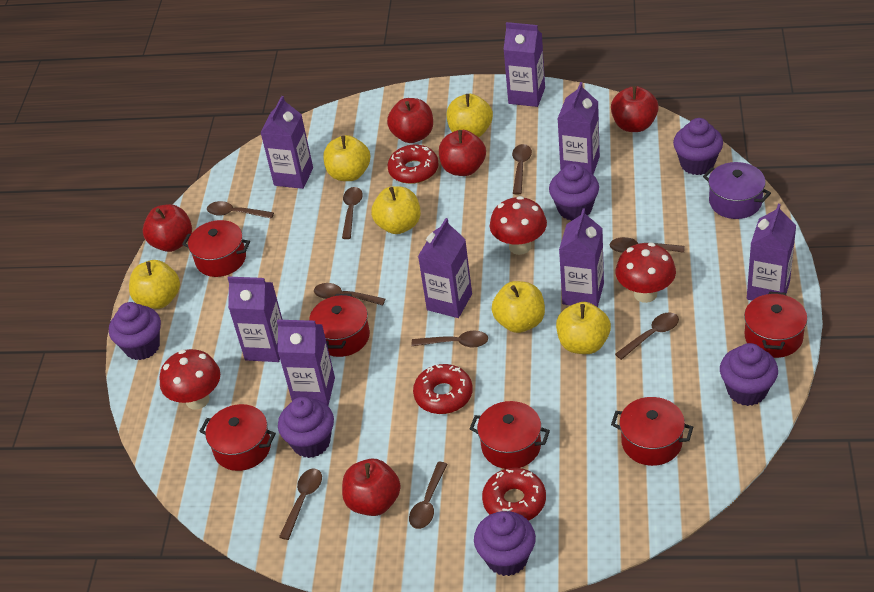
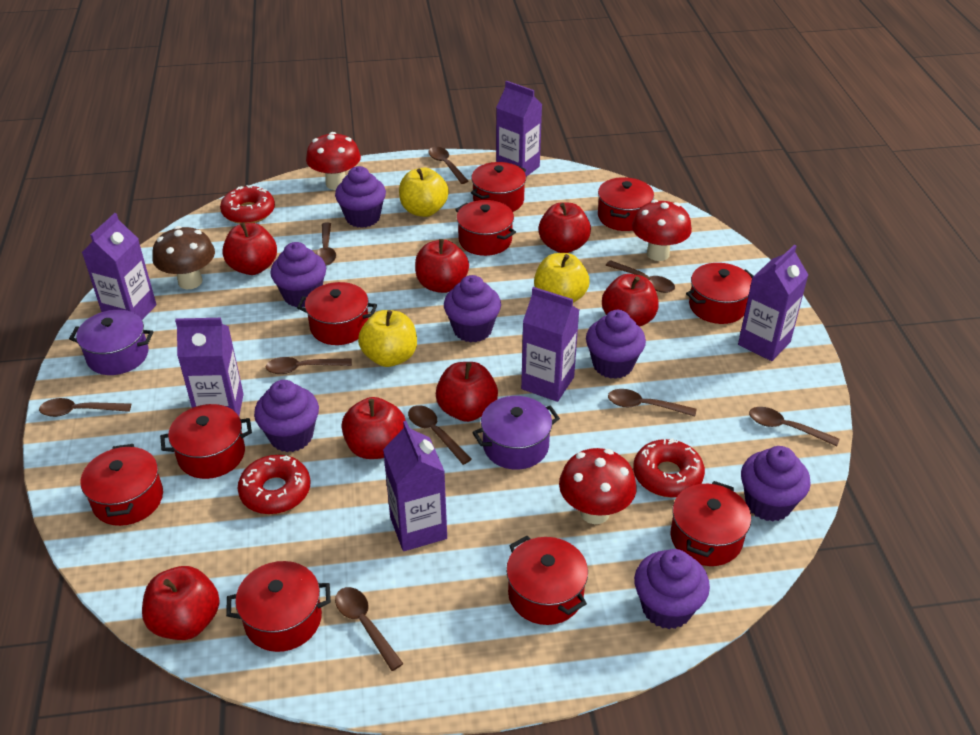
brown mushroom: none = 0 -> [152,226,215,289] = 1
purple carton: [228,276,283,362] [260,96,313,189] [277,320,335,406] [418,218,472,318] [503,22,545,107] [558,82,600,174] [559,209,604,307] [747,204,796,300] = 8 -> [82,213,157,320] [175,318,244,416] [383,421,447,551] [496,81,542,177] [521,287,579,402] [738,245,808,361] = 6
purple cupcake: [109,302,161,360] [278,397,334,458] [474,511,536,576] [549,163,599,221] [673,118,723,175] [720,343,778,406] = 6 -> [254,380,319,452] [270,242,326,307] [335,166,386,228] [444,275,501,343] [586,310,646,379] [634,549,710,629] [741,446,811,522] = 7
purple pot: [703,162,771,219] = 1 -> [69,310,154,375] [472,396,560,470] = 2
red apple: [143,204,192,252] [342,459,401,516] [387,98,433,143] [439,130,486,176] [611,86,659,132] = 5 -> [142,566,220,640] [222,222,277,275] [341,397,406,459] [415,239,469,293] [436,362,498,422] [538,202,591,253] [602,274,659,327] = 7
red pot: [182,220,250,277] [200,404,276,471] [309,294,370,357] [470,401,550,469] [611,397,693,466] [744,291,807,358] = 6 -> [81,444,163,526] [160,404,252,479] [226,561,331,652] [297,282,377,345] [455,200,516,256] [471,162,526,212] [506,536,588,625] [598,177,654,231] [671,481,751,566] [686,263,754,324] = 10
yellow apple: [129,260,180,309] [323,135,370,181] [371,186,421,234] [447,94,493,138] [492,281,545,333] [556,302,611,354] = 6 -> [358,310,417,367] [399,168,449,217] [534,253,590,303] = 3

